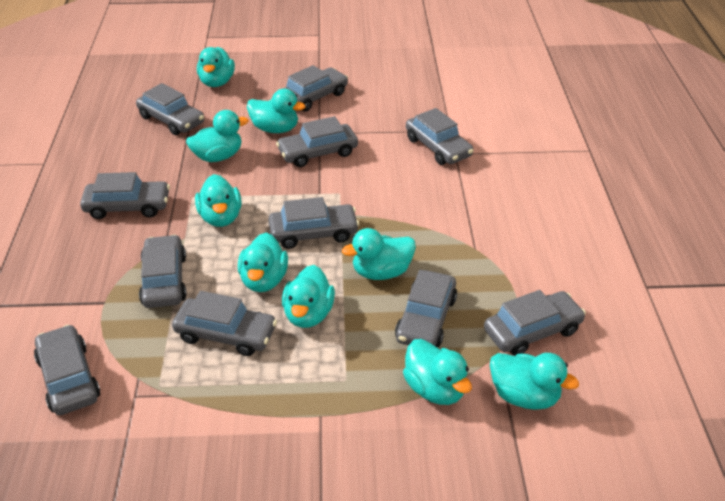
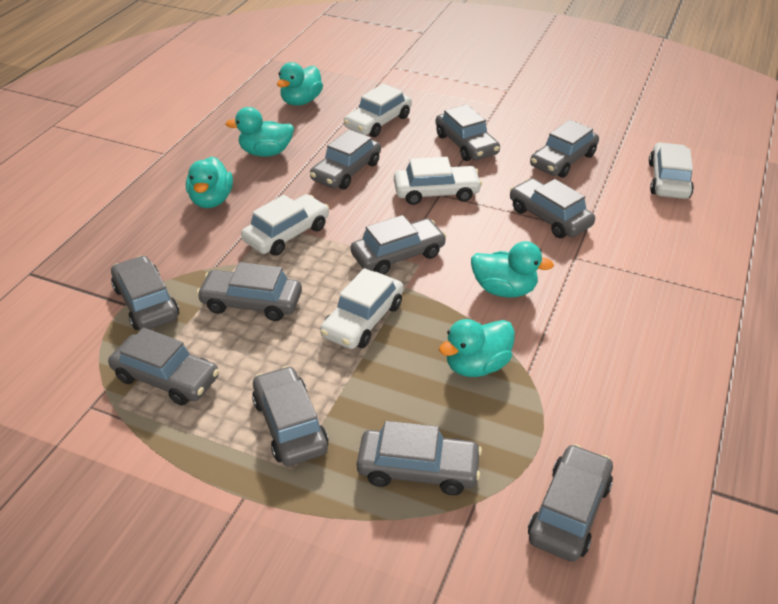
turquoise duck: [186,110,249,162] [195,174,242,227] [197,47,235,87] [238,233,288,292] [247,89,305,133] [282,265,335,328] [342,228,416,280] [403,339,472,405] [490,353,579,410] = 9 -> [186,156,233,208] [226,107,294,157] [277,62,323,106] [439,319,515,377] [471,241,554,298] = 5
white car: none = 0 -> [241,194,329,256] [320,268,403,349] [344,84,412,137] [394,157,482,205] [649,142,694,199] = 5

